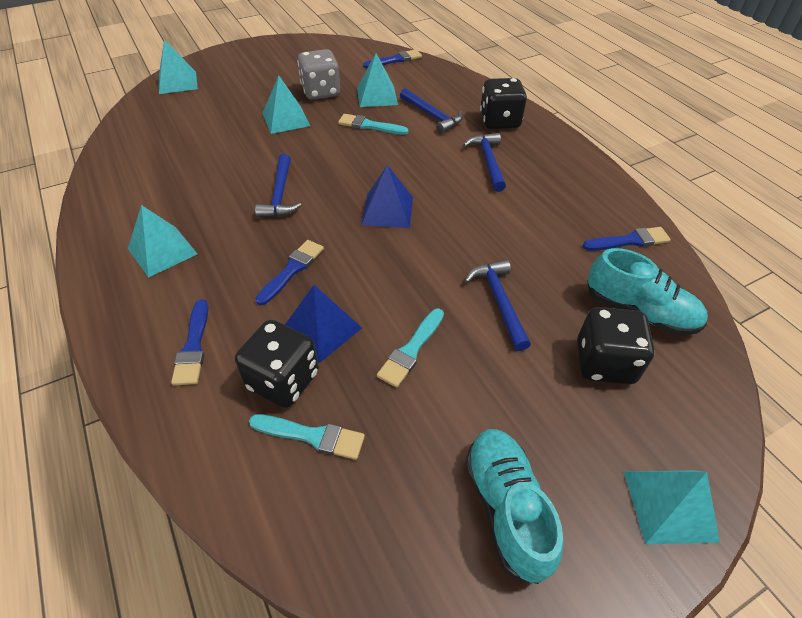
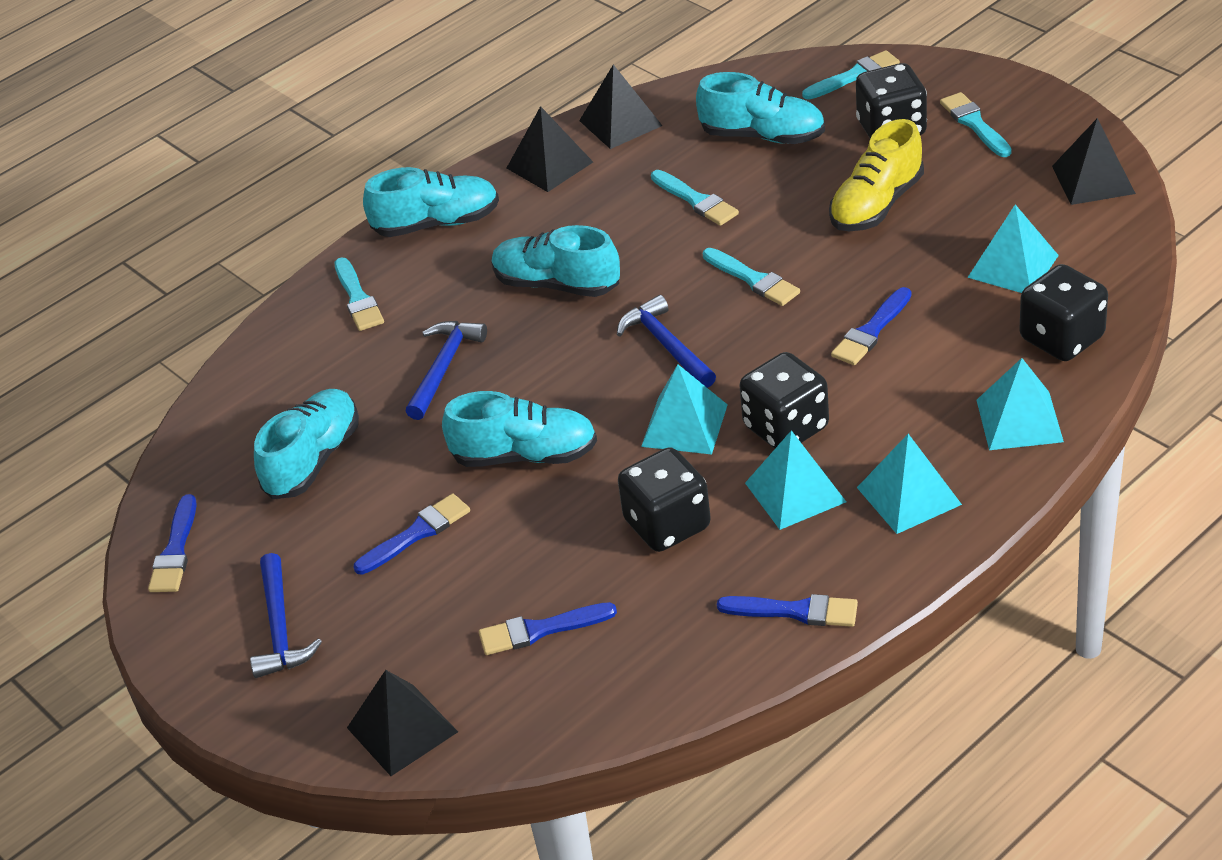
black dice: [235,320,319,408] [480,78,527,129] [577,307,655,385] = 3 -> [618,447,711,552] [740,352,829,449] [856,63,927,139] [1019,264,1108,361] = 4
black pyramid: none = 0 -> [347,670,458,776] [507,106,593,192] [579,64,662,149] [1052,118,1136,205] = 4
blue brush: [171,299,208,385] [255,240,324,305] [363,49,422,68] [583,227,671,251] = 4 -> [148,494,197,592] [353,493,470,575] [479,602,617,655] [717,594,858,627] [831,287,911,365] = 5
blue hammer: [255,154,301,218] [400,88,463,133] [463,133,506,192] [464,259,531,351] = 4 -> [250,553,322,678] [405,321,487,420] [617,295,716,388] = 3
blue pyramid: [285,285,362,363] [361,165,413,228] = 2 -> none = 0
grey dice: [297,49,340,100] = 1 -> none = 0
turquoise brush: [249,414,365,460] [338,114,409,135] [377,308,444,387] = 3 -> [335,257,384,331] [651,170,739,226] [703,248,800,306] [802,50,900,99] [940,92,1012,157] = 5
turquoise shoe: [465,429,563,584] [587,248,708,335] = 2 -> [254,389,359,499] [363,167,499,237] [442,391,597,467] [492,225,620,297] [696,72,825,144] = 5
yellow shoe: none = 0 -> [829,119,924,231] = 1

